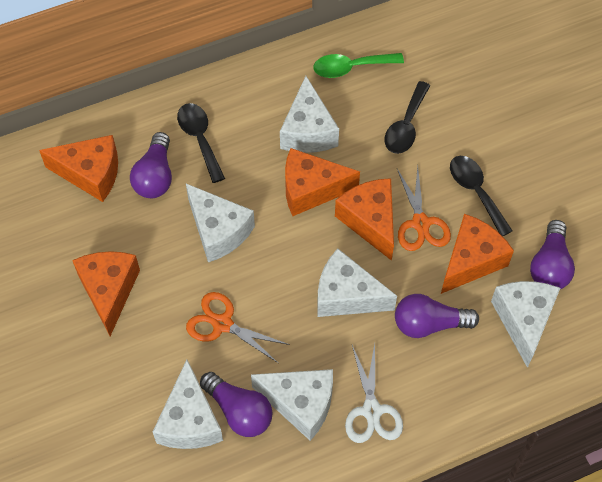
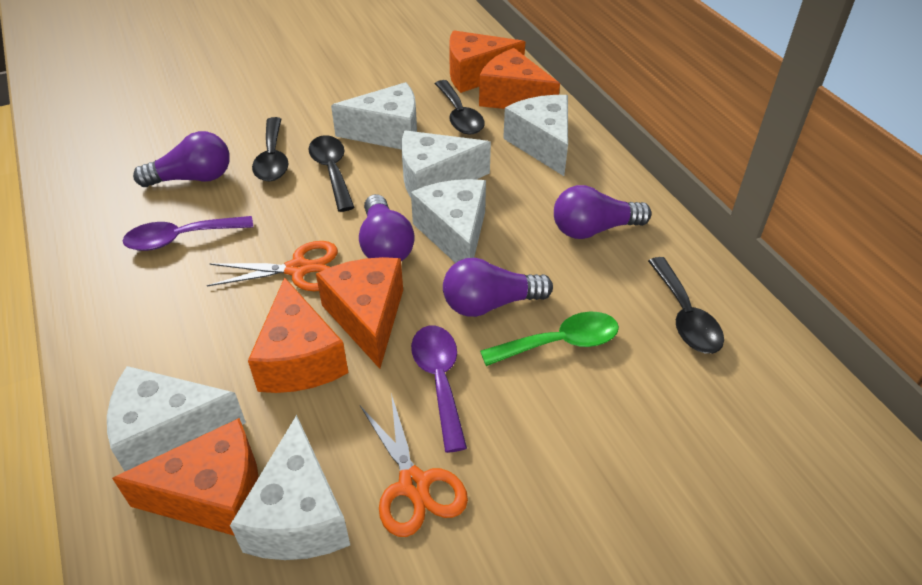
black spoon: [177,103,225,183] [385,81,430,154] [450,156,512,236] = 3 -> [252,117,289,181] [308,135,355,212] [435,80,484,135] [648,257,724,354] = 4
purple spoon: none = 0 -> [123,216,253,251] [411,326,467,453] = 2
white scissors: [345,344,403,443] = 1 -> none = 0

